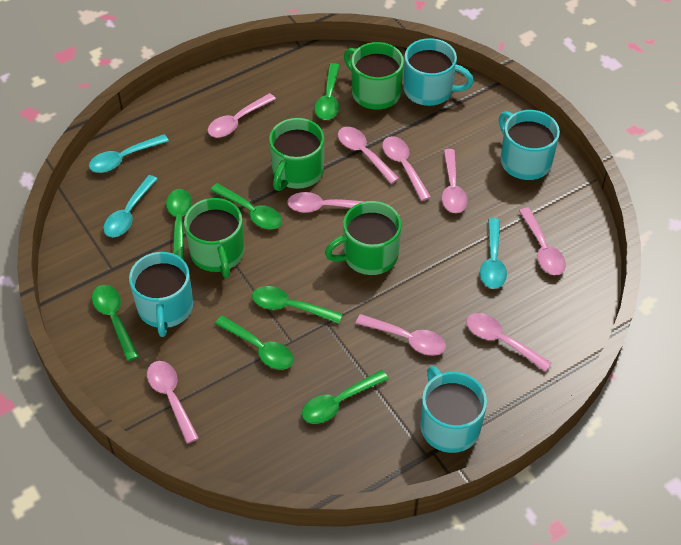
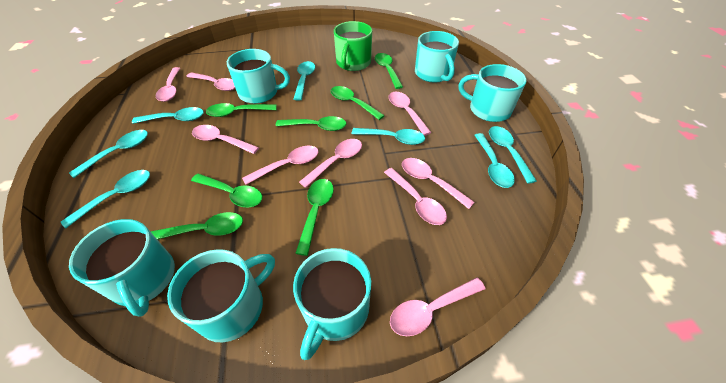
green mug: [184,198,244,278] [269,118,324,191] [325,201,402,275] [344,42,404,110] = 4 -> [334,21,372,71] = 1
turquoise mug: [129,252,193,337] [404,38,474,106] [420,366,487,453] [499,110,560,180] = 4 -> [69,219,175,317] [167,249,275,342] [227,49,290,104] [293,248,371,360] [415,31,459,83] [458,64,527,122] = 6
turquoise spoon: [89,134,169,173] [103,175,157,237] [480,218,507,289] = 3 -> [61,170,150,228] [69,130,148,178] [132,107,204,124] [294,61,315,101] [352,128,425,145] [474,133,515,188] [489,126,537,184] = 7

